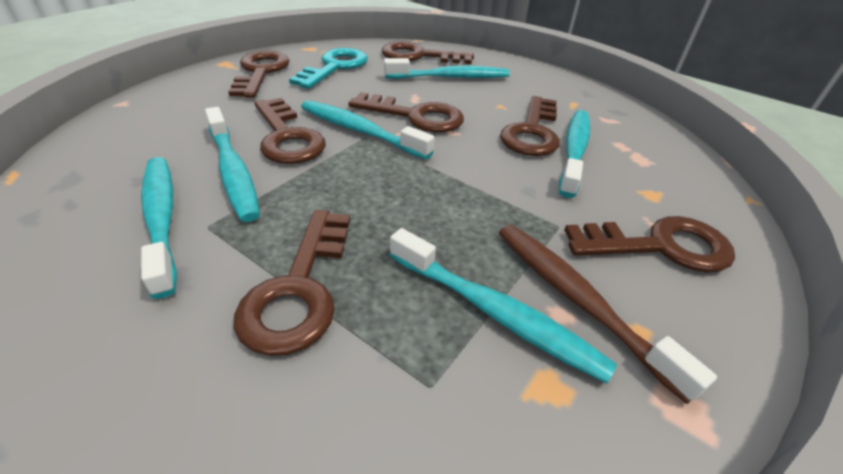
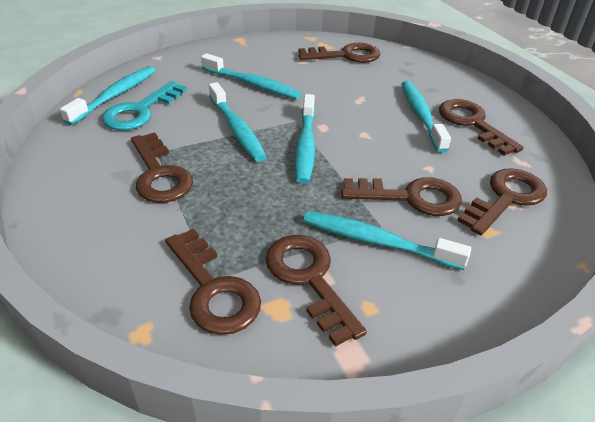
brown toothbrush: [499,225,717,404] = 1 -> none = 0

